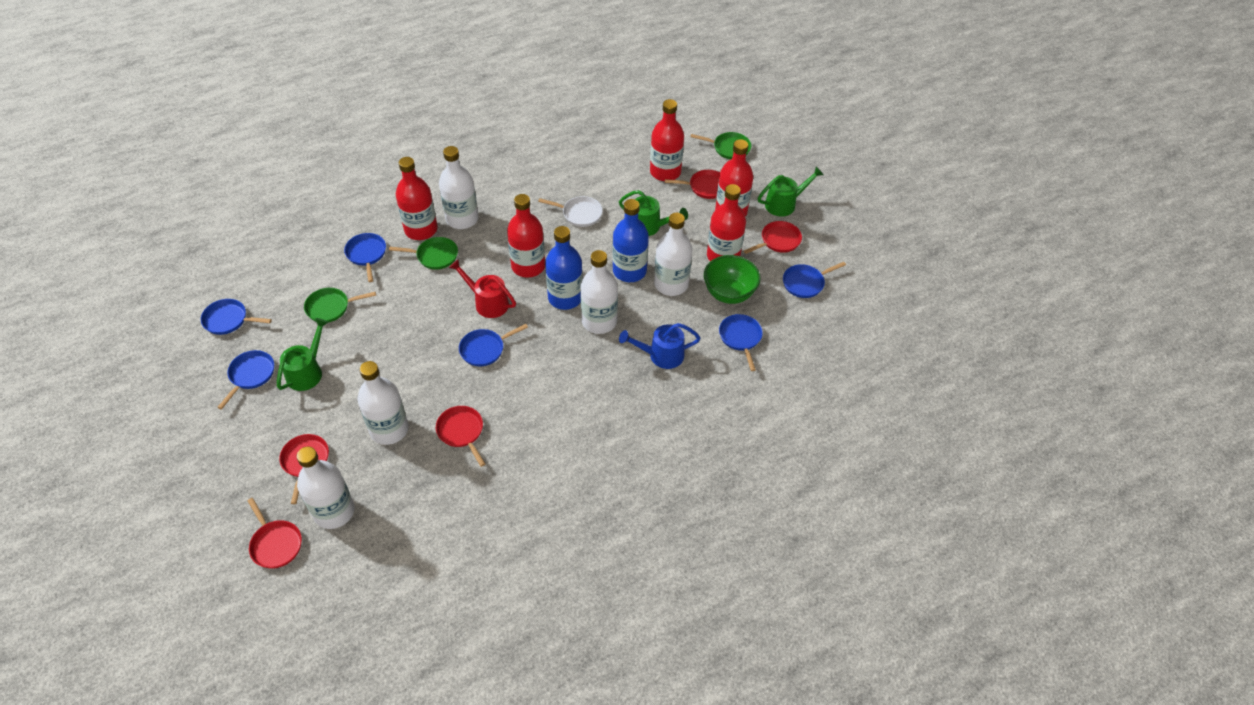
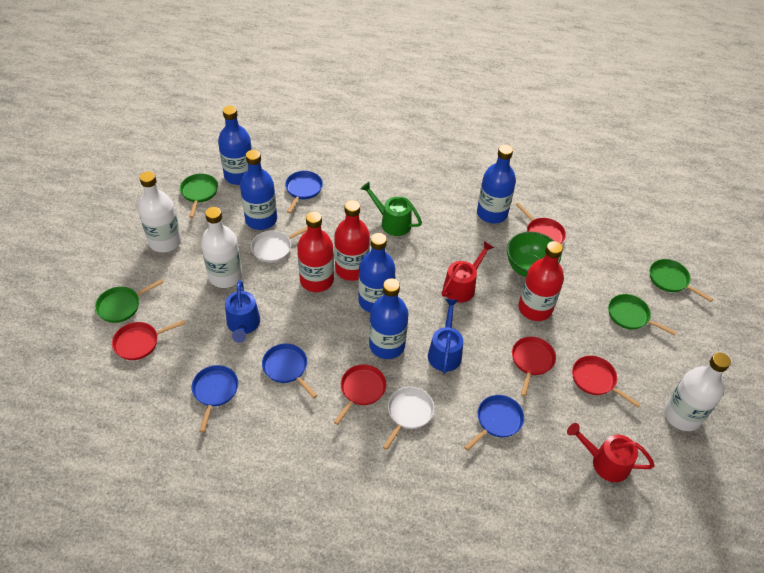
blue bottle: [545,226,583,310] [612,199,649,282] = 2 -> [218,105,252,185] [240,150,277,230] [358,233,396,313] [369,278,409,359] [477,145,516,224] = 5
blue pan: [201,299,272,335] [217,350,274,409] [344,233,386,282] [459,324,528,366] [719,314,763,371] [783,262,846,298] = 6 -> [192,365,238,432] [262,343,318,399] [285,171,323,213] [464,395,524,451] = 4
blue watering can: [619,323,701,369] = 1 -> [225,281,260,343] [428,299,463,374] = 2
green pan: [304,288,376,322] [389,237,458,270] [691,132,751,159] = 3 -> [95,279,164,323] [180,174,218,218] [608,294,677,335] [650,259,713,302] = 4
green watering can: [277,318,329,391] [619,190,688,236] [758,166,824,216] = 3 -> [360,182,422,236] = 1
red bottle: [396,157,438,240] [507,194,545,278] [650,99,684,181] [707,184,746,261] [715,139,753,217] = 5 -> [297,211,334,292] [334,200,370,281] [518,241,564,321] = 3
red watering can: [449,259,516,318] = 1 -> [442,241,494,303] [567,423,655,482] = 2
white bottle: [297,447,355,529] [358,361,409,445] [439,146,479,229] [580,250,618,334] [654,213,692,296] = 5 -> [138,171,182,253] [201,207,243,288] [664,352,731,431] = 3
white pan: [538,196,603,227] = 1 -> [251,226,308,263] [383,387,434,450] = 2

